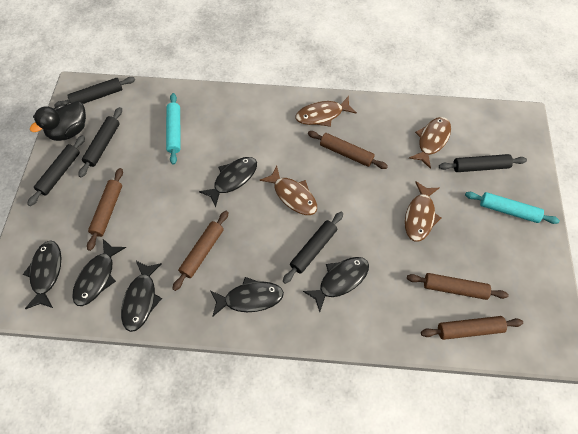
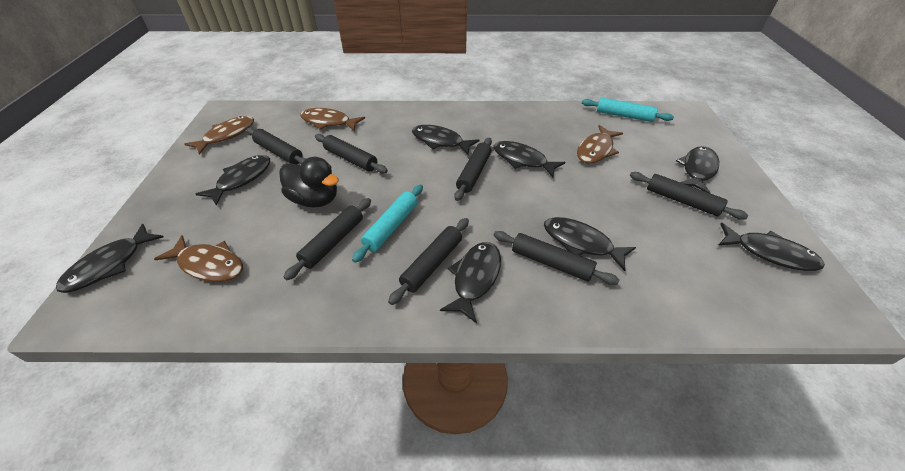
black fish: [23,240,61,309] [72,239,126,306] [121,261,162,332] [199,157,257,208] [210,277,284,317] [303,257,369,312] = 6 -> [56,224,163,293] [196,155,270,205] [412,125,480,154] [440,242,501,324] [493,141,565,177] [544,217,636,271] [676,146,719,193] [719,223,825,271] = 8
black rolling pin: [27,135,85,206] [54,77,135,107] [78,107,122,178] [283,212,343,284] [439,154,527,172] = 5 -> [247,127,306,164] [284,198,371,280] [315,134,388,174] [388,218,469,305] [454,137,492,201] [493,231,619,285] [630,172,748,220] = 7
brown rolling pin: [87,168,123,251] [172,211,229,291] [308,131,388,169] [407,273,509,300] [421,316,523,340] = 5 -> none = 0

